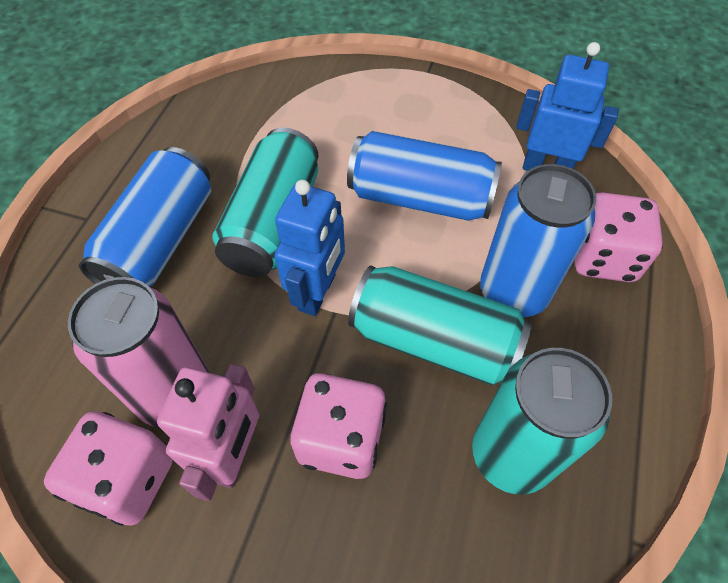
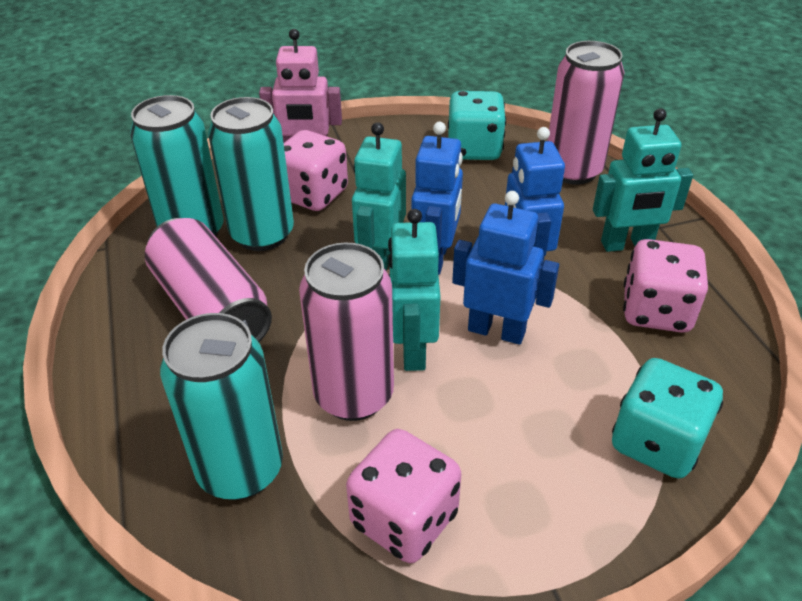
blue can: [79,147,211,287] [347,131,502,221] [480,164,596,317] = 3 -> none = 0
blue robot: [275,180,345,316] [516,42,619,171] = 2 -> [411,122,463,275] [452,191,559,345] [505,127,565,265] = 3
pink can: [68,277,210,428] = 1 -> [145,218,272,342] [299,243,394,421] [547,41,624,185] = 3
turquoise dice: none = 0 -> [448,91,506,160] [612,358,723,479] = 2
turquoise robot: none = 0 -> [352,122,406,271] [388,209,441,371] [593,108,693,252] = 3

